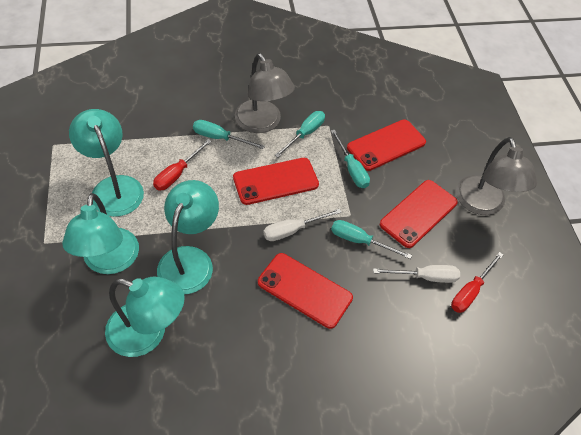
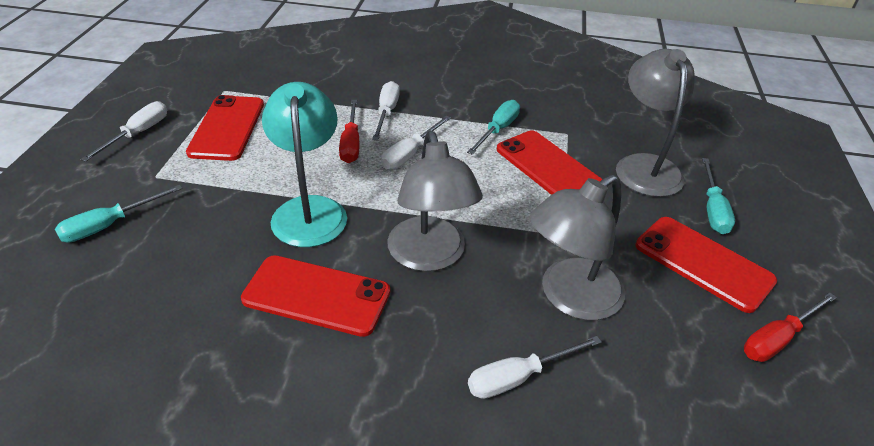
grey lamp: [235,53,295,133] [456,137,537,215] = 2 -> [387,131,483,271] [529,174,625,320] [616,49,695,197] = 3
turquoise lamp: [62,193,139,274] [69,109,144,217] [105,277,185,357] [157,180,219,294] = 4 -> [262,82,347,247] = 1
turquoise screwdriver: [193,120,265,149] [275,111,325,157] [331,130,370,188] [331,220,412,259] = 4 -> [55,185,182,242] [467,100,520,155] [702,158,735,234] = 3
white screwdriver: [263,209,342,241] [373,265,460,283] = 2 -> [81,101,167,162] [372,81,400,140] [381,116,451,170] [468,336,602,399] = 4

